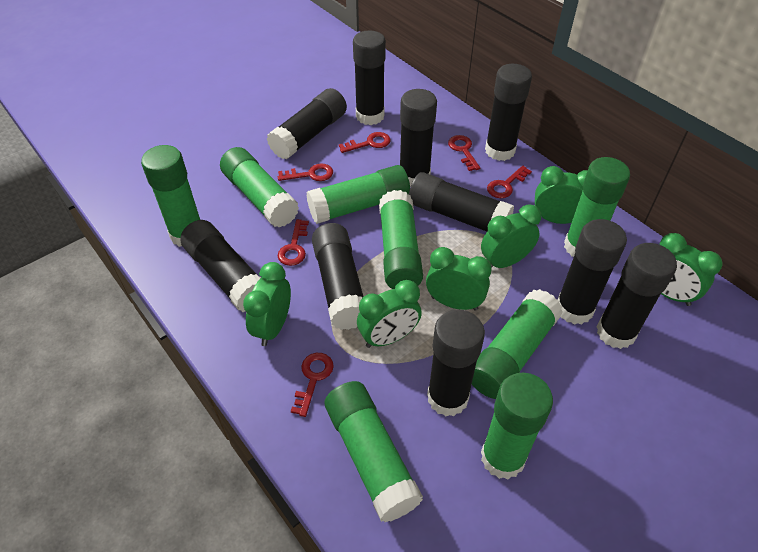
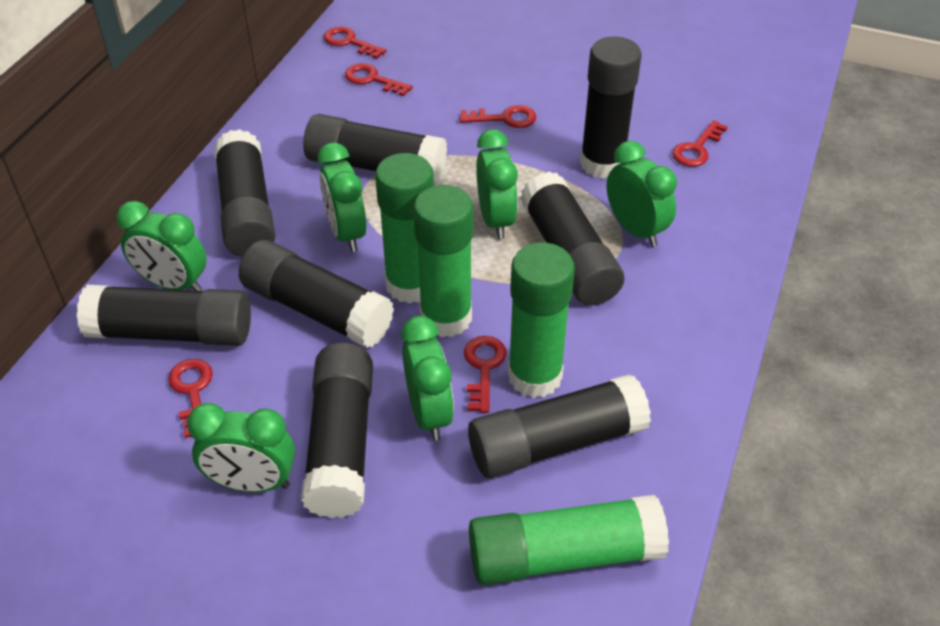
black glue stick: [180,220,261,312] [267,88,347,159] [312,223,364,330] [353,30,386,125] [400,89,437,187] [409,172,514,231] [427,310,485,416] [485,64,532,161] [557,219,627,325] [597,243,677,349] = 10 -> [77,285,251,346] [214,129,275,257] [239,240,394,348] [301,343,373,518] [303,114,447,184] [468,374,651,478] [520,171,624,305] [580,37,642,179] = 8
green glue stick: [141,145,200,247] [220,147,299,228] [306,165,410,224] [325,381,423,522] [379,190,423,289] [472,289,563,399] [481,373,553,479] [564,157,630,257] = 8 -> [375,153,434,304] [413,185,473,337] [469,495,669,585] [508,242,575,398] = 4

